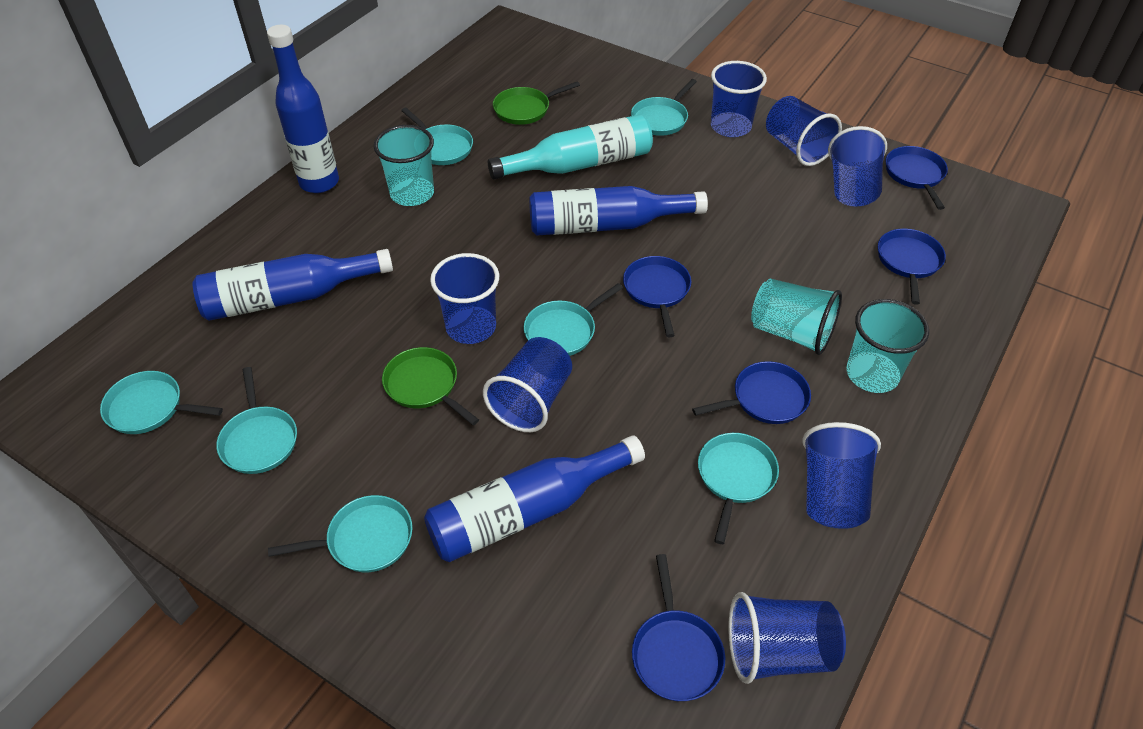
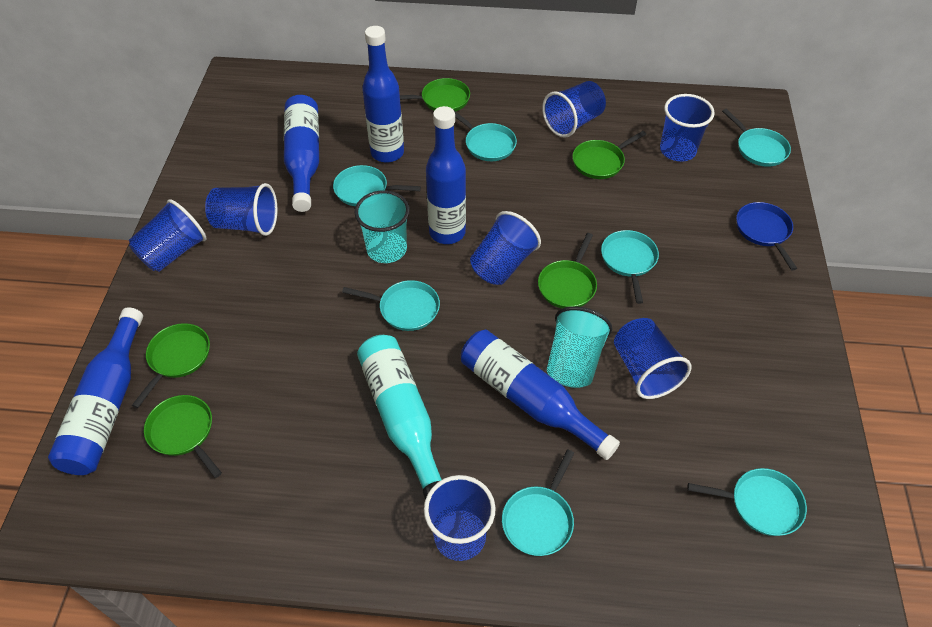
blue bottle: [193,249,393,321] [267,25,339,193] [424,435,645,562] [529,186,708,236] = 4 -> [48,307,143,475] [284,95,319,212] [362,26,404,163] [426,106,466,244] [461,330,620,460] = 5
blue pan: [623,256,691,337] [632,554,725,701] [692,361,811,424] [878,229,946,305] [886,146,948,210] = 5 -> [736,202,797,270] = 1
green pan: [382,347,479,425] [493,81,580,125] = 2 -> [132,323,210,408] [144,395,222,478] [400,78,470,112] [538,233,597,309] [572,131,646,179] = 5
turquoise cup: [374,125,434,206] [751,279,842,355] [846,299,929,393] = 3 -> [354,190,410,263] [547,306,612,388] = 2

